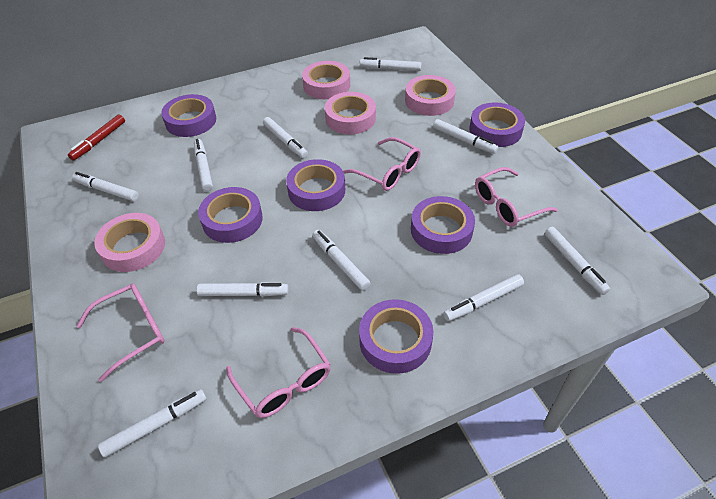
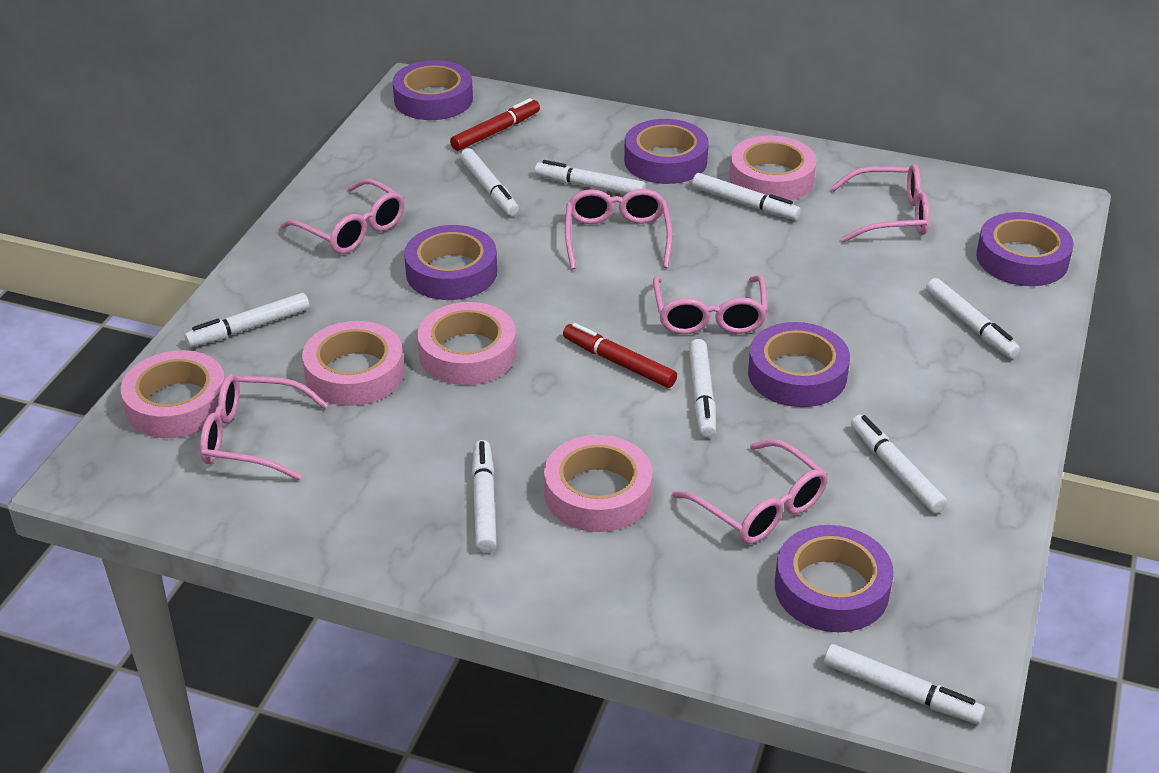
pink glasses: [77,284,165,382] [226,327,331,418] [343,137,421,191] [475,167,558,227] = 4 -> [200,374,328,480] [281,179,405,254] [565,189,672,269] [653,276,768,334] [672,439,828,544] [831,164,929,242] = 6
pink tape: [94,213,165,272] [302,61,350,99] [325,92,376,134] [405,75,456,116] = 4 -> [121,350,225,438] [302,321,404,406] [417,302,516,385] [544,435,652,532] [729,136,816,201] = 5
red marker: [68,114,125,161] = 1 -> [450,98,540,151] [563,323,677,388] = 2
white marker: [72,172,139,201] [98,389,207,458] [194,139,213,191] [196,282,289,297] [263,117,308,158] [312,230,371,291] [360,57,421,71] [433,119,498,154] [443,274,524,321] [545,227,610,295] = 10 -> [185,293,309,347] [460,148,519,216] [472,440,497,553] [535,160,646,194] [689,339,716,438] [692,173,801,220] [824,644,985,724] [851,415,947,514] [926,278,1020,359] = 9

